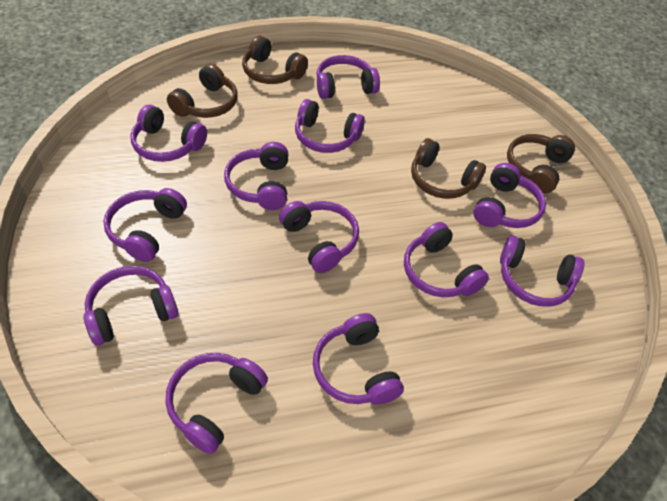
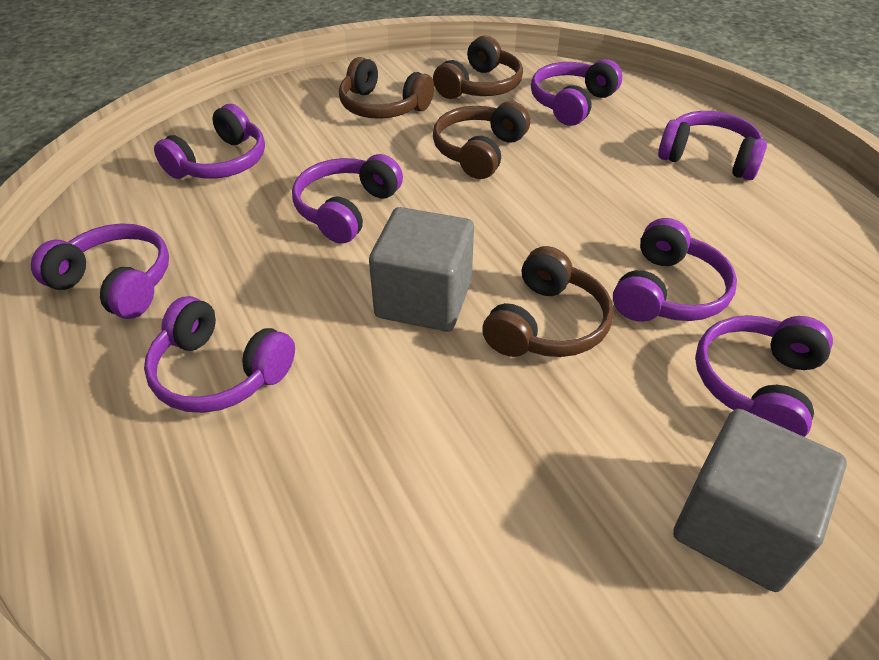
grey cube: none = 0 -> [369,207,474,332] [673,409,847,592] = 2
purple headphones: [84,266,179,346] [103,188,187,262] [131,105,207,162] [165,352,268,454] [224,142,288,210] [279,201,359,273] [295,99,365,153] [313,313,404,405] [316,55,380,99] [404,222,489,297] [473,163,546,228] [500,235,584,307] = 12 -> [31,223,169,319] [144,296,295,413] [154,104,265,179] [292,154,403,244] [531,59,622,126] [613,218,737,322] [658,111,767,180] [695,315,833,437] = 8

